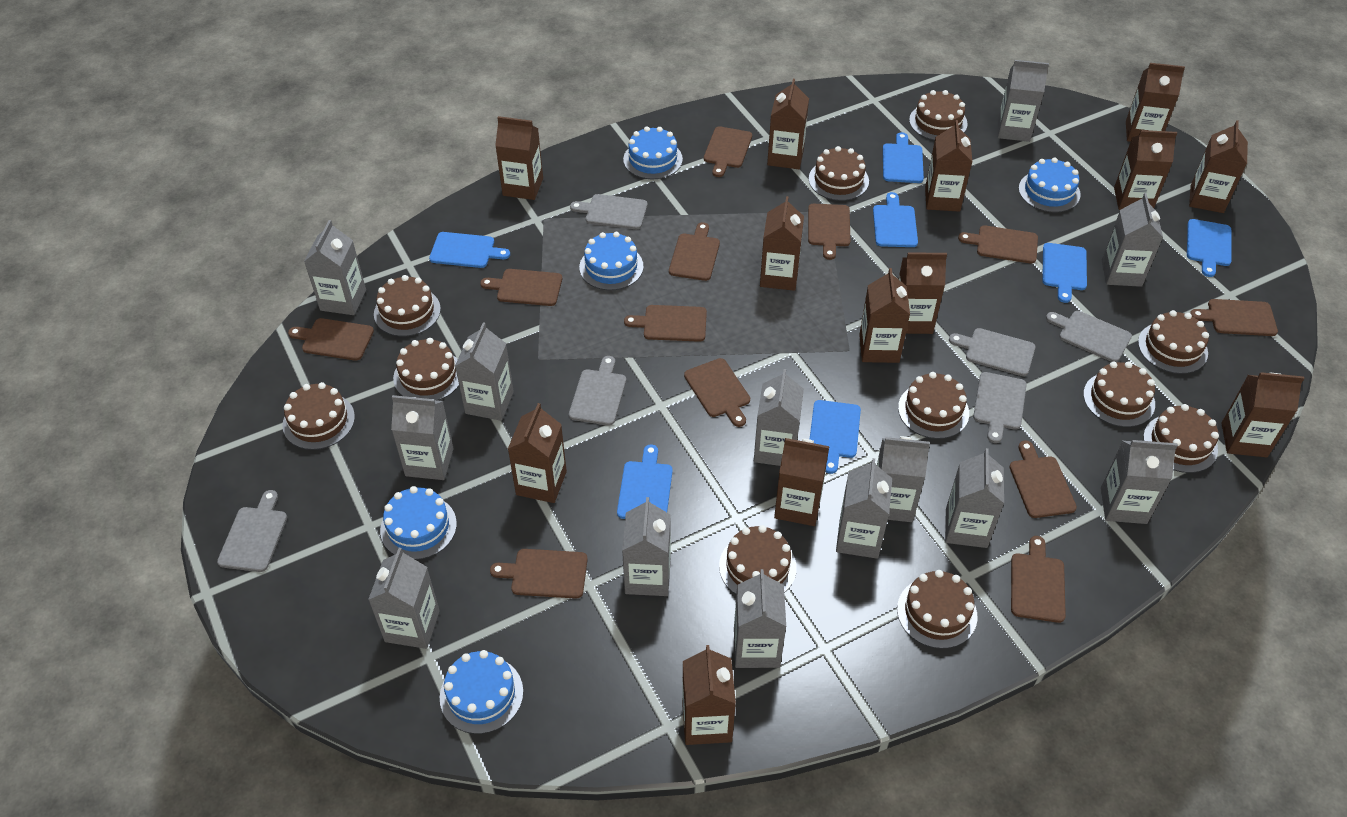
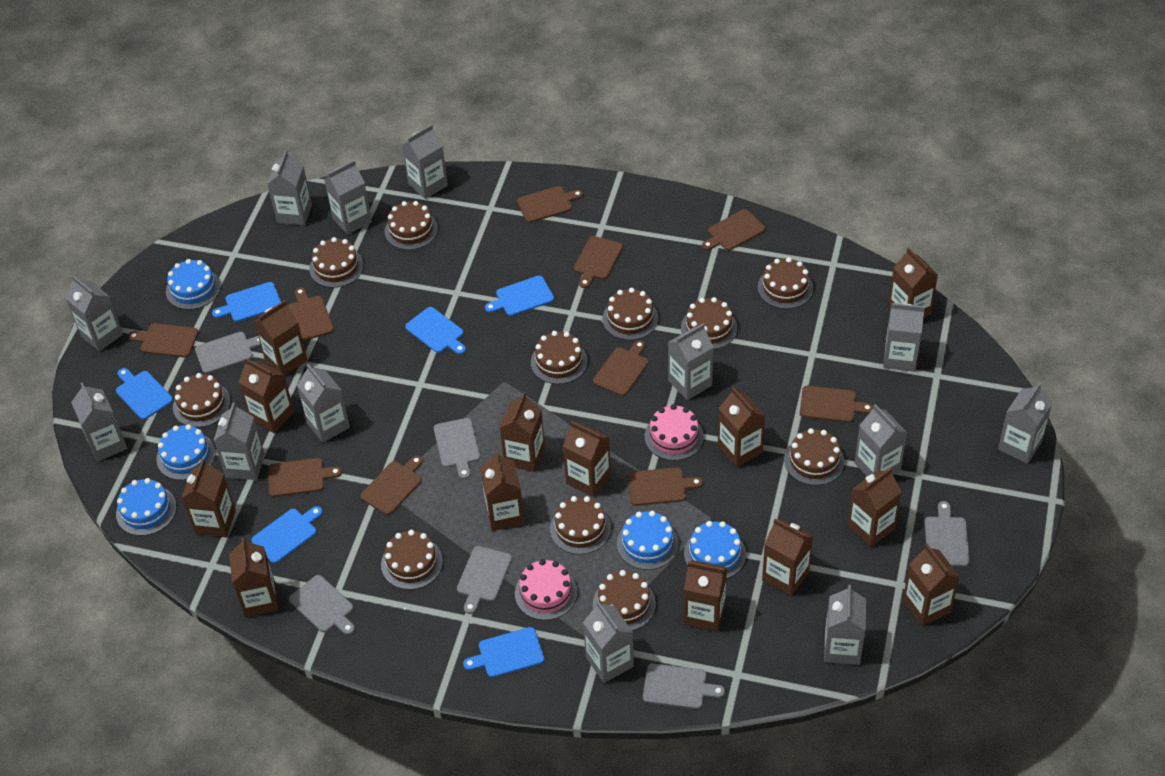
blue cutting board: [429,232,510,268] [617,444,673,519] [810,400,861,474] [873,192,918,247] [883,132,924,183] [1042,243,1087,303] [1187,219,1231,277] = 7 -> [116,368,173,420] [212,282,281,322] [251,506,323,563] [405,307,466,354] [463,627,544,678] [485,276,554,316] = 6
brown cutting board: [288,318,374,361] [480,269,562,306] [490,549,588,599] [624,305,707,342] [669,222,720,281] [684,358,750,427] [704,126,752,177] [808,204,850,260] [958,225,1038,264] [1009,441,1077,518] [1011,536,1066,623] [1190,299,1278,336] = 12 -> [128,323,199,358] [268,458,342,497] [288,288,334,341] [360,455,423,515] [517,186,583,223] [574,236,623,288] [593,340,648,396] [627,467,703,506] [702,209,766,251] [800,386,873,422] = 10
pink cake: none = 0 -> [515,559,577,620] [645,404,704,461] = 2

